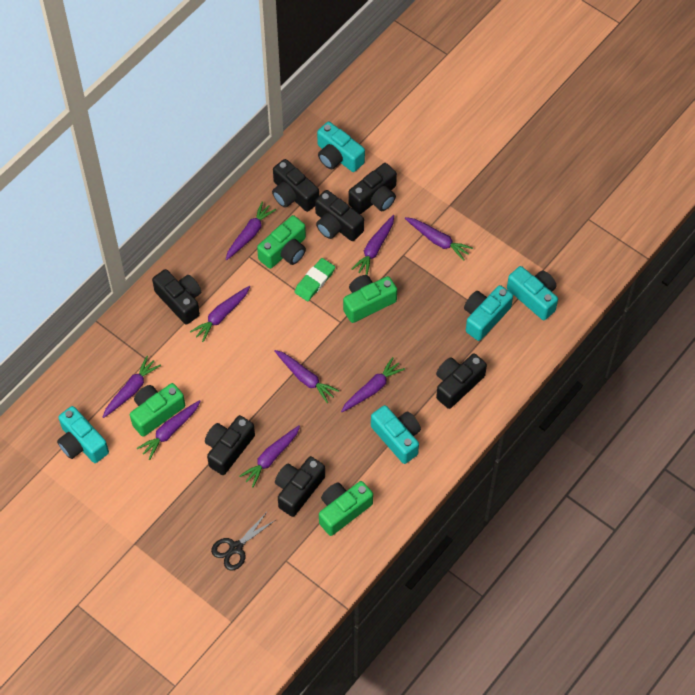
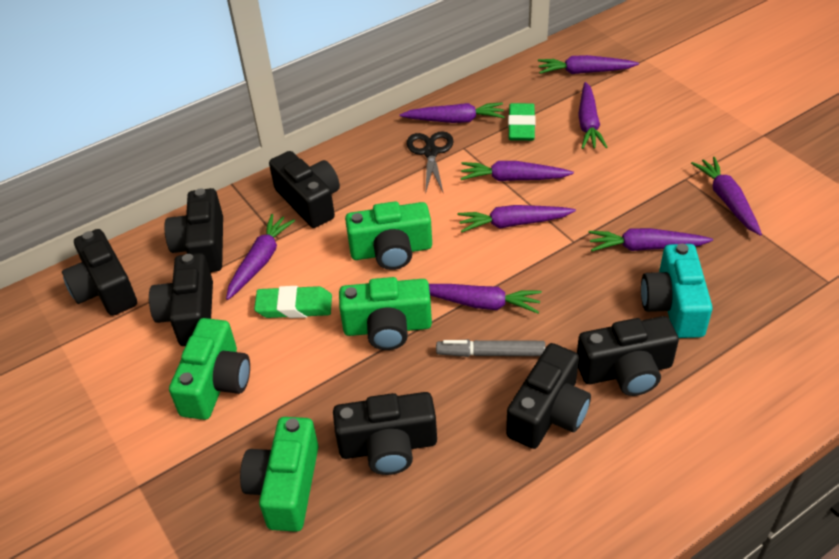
green eraser: [295,258,335,301] = 1 -> [254,286,332,318] [508,103,535,141] = 2
grey marker: none = 0 -> [436,339,546,357] = 1
turquoise camera: [57,406,109,463] [317,122,365,172] [371,405,421,464] [464,285,513,341] [507,266,558,320] = 5 -> [641,243,713,338] = 1

